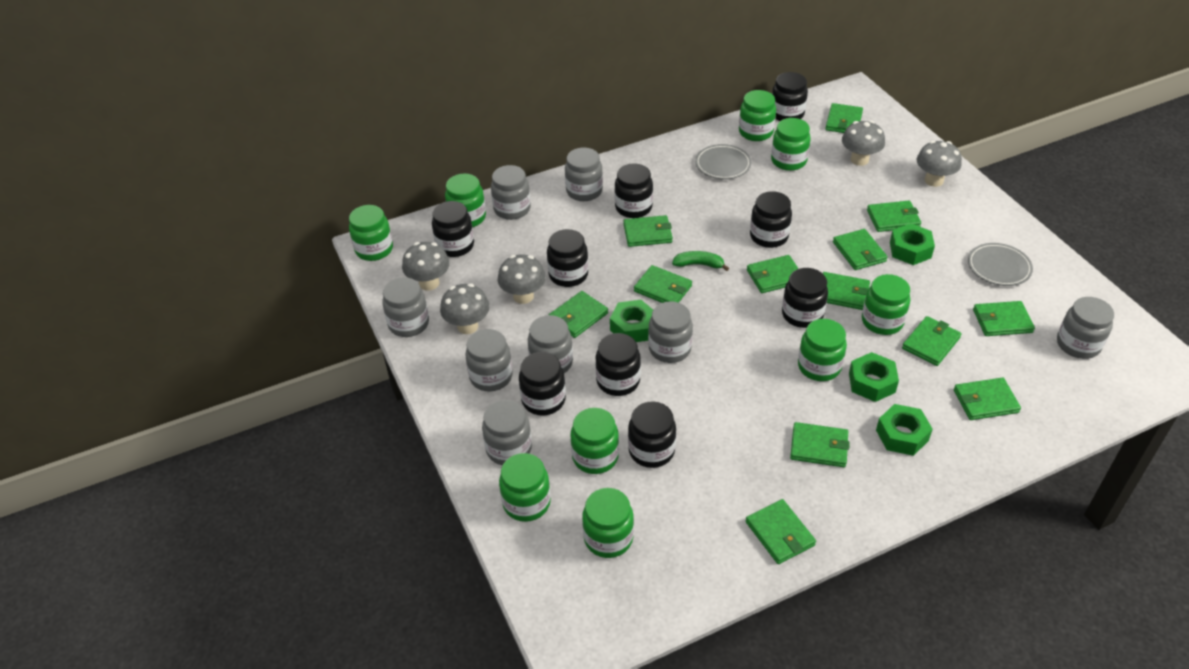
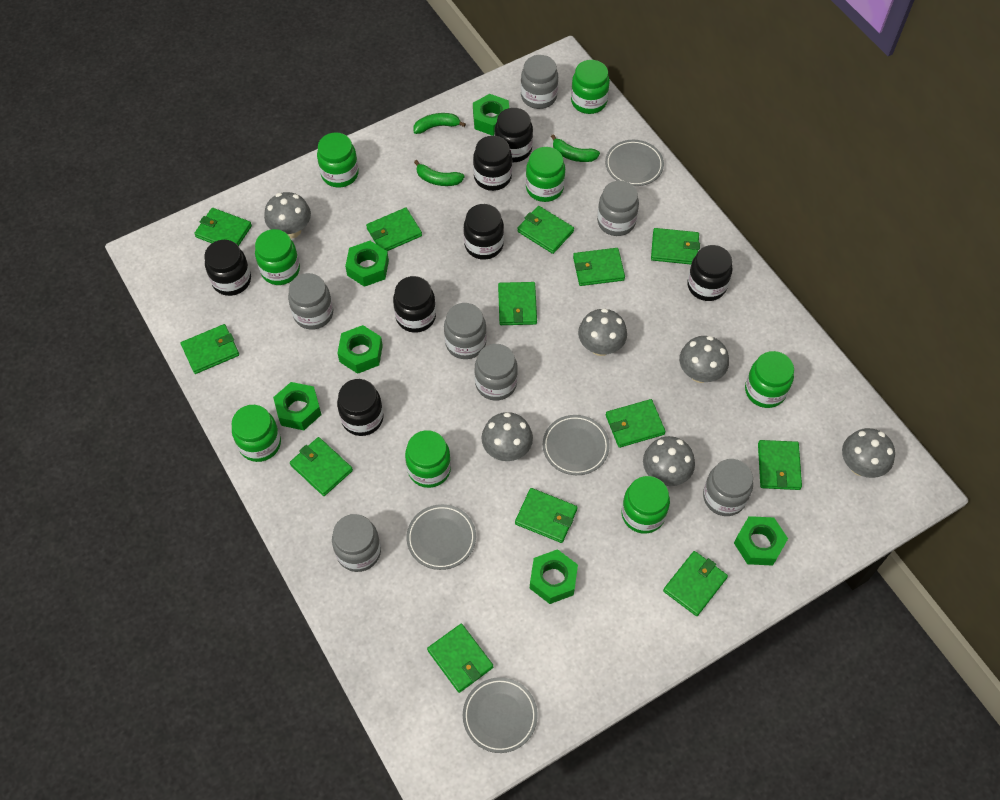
black jar: [432,201,474,257] [519,352,566,415] [547,229,588,287] [595,333,641,396] [614,163,653,218] [628,402,676,468] [750,191,792,248] [772,72,808,121] [782,268,828,328] = 9 -> [204,240,251,296] [337,379,383,436] [393,276,436,333] [464,204,504,260] [473,136,512,191] [494,108,533,162] [687,245,733,301] = 7
green banana: [672,251,729,271] = 1 -> [413,113,466,134] [414,160,465,186] [551,134,600,162] = 3
green jar: [349,205,393,261] [445,173,486,227] [499,453,551,522] [570,408,619,474] [582,488,634,558] [739,90,776,141] [771,118,811,171] [798,319,847,381] [862,274,910,335] = 9 -> [232,405,281,462] [255,229,300,285] [317,133,359,188] [405,430,451,488] [526,147,565,202] [571,60,610,114] [621,476,670,534] [745,351,794,408] = 8
green nut: [610,300,653,342] [849,352,899,402] [876,404,933,456] [890,223,935,265] = 4 -> [273,382,321,430] [337,325,383,374] [345,241,389,287] [473,94,509,136] [530,549,578,604] [734,516,788,566] = 6
grey jar: [382,277,429,337] [465,329,513,391] [482,400,532,465] [491,165,531,220] [528,315,573,373] [565,148,603,201] [648,301,693,363] [1057,297,1114,359] = 8 -> [288,273,333,330] [332,514,381,572] [444,303,487,359] [474,344,518,401] [521,55,558,109] [597,181,639,236] [703,459,753,516] = 7
grey mushroom: [402,242,450,291] [440,283,490,334] [498,254,546,304] [842,121,885,166] [917,141,962,187] = 5 -> [264,192,311,239] [481,412,533,461] [578,308,627,356] [643,436,695,486] [679,336,729,383] [842,428,895,478] = 6
grey plate: [695,144,751,179] [968,243,1033,286] = 2 -> [407,504,476,570] [463,677,538,753] [543,415,610,475] [605,140,664,186] = 4

